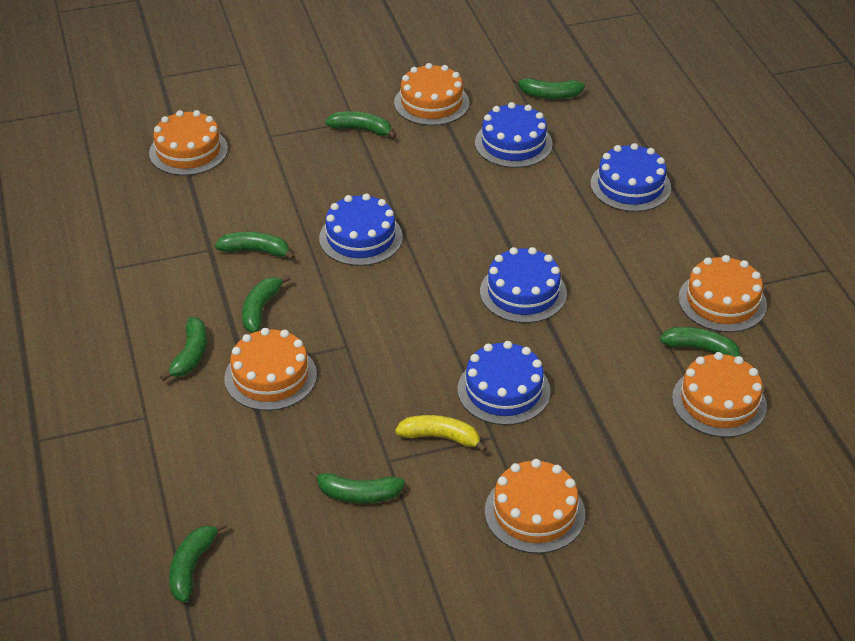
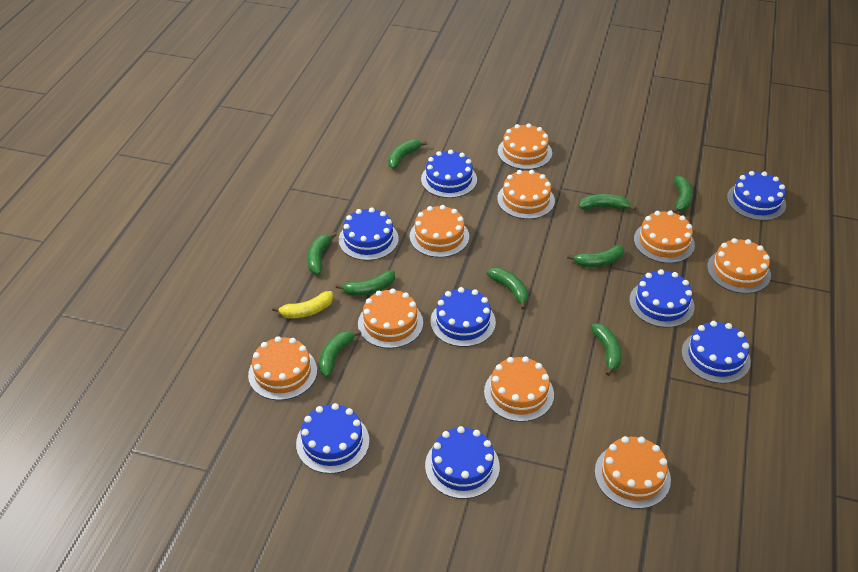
blue cake: [319,194,403,266] [457,341,551,425] [475,102,553,168] [480,247,567,323] [591,143,671,212] = 5 -> [296,403,369,474] [339,208,399,261] [421,150,477,198] [425,426,500,499] [430,287,496,347] [629,269,695,328] [681,321,751,384] [727,171,786,221] = 8
green banana: [160,317,207,381] [169,521,227,603] [215,232,295,260] [242,275,291,333] [309,468,405,503] [325,111,397,139] [512,77,585,99] [660,327,747,362] = 8 -> [307,232,337,275] [319,330,362,377] [336,270,395,296] [388,140,427,169] [487,268,529,310] [567,245,625,267] [579,194,636,211] [591,324,622,376] [672,176,693,213] = 9
orange cake: [149,110,228,176] [224,328,317,411] [394,63,469,126] [485,459,585,554] [672,352,767,437] [678,255,767,332] = 6 -> [248,336,317,400] [358,288,423,348] [409,205,469,258] [484,356,554,422] [497,170,555,219] [498,123,552,170] [595,436,671,509] [634,211,695,263] [707,238,771,294] = 9

